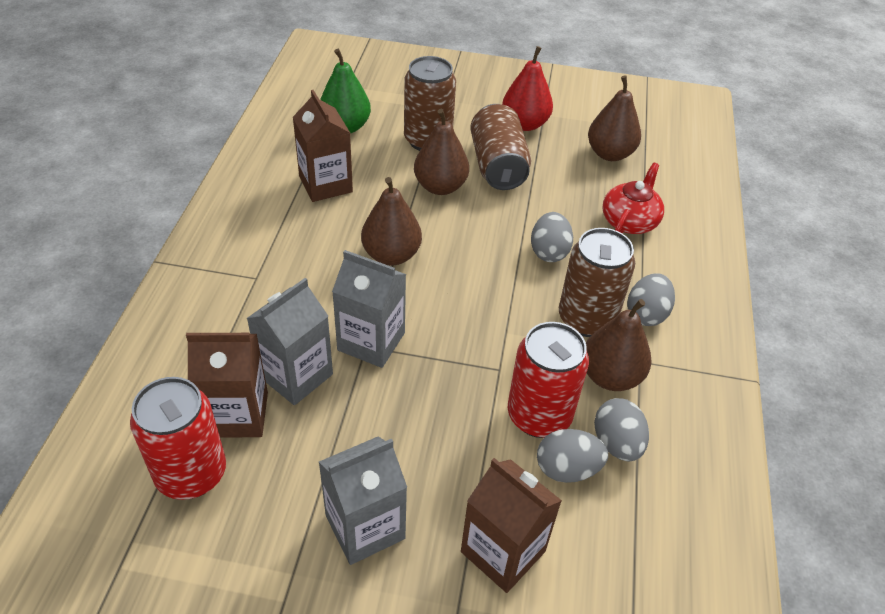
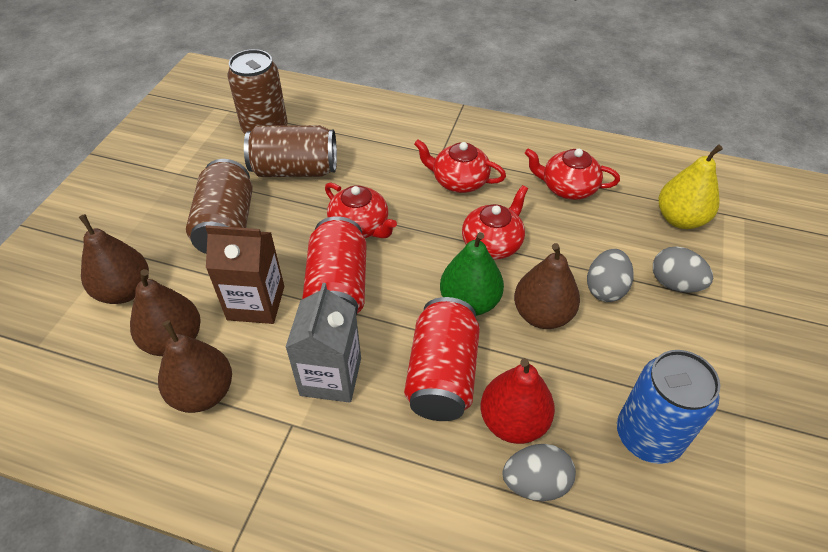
blue can: none = 0 -> [617,350,720,464] = 1
brown carton: [186,333,268,438] [293,90,353,202] [461,458,562,593] = 3 -> [205,225,284,324] = 1
grey carton: [247,278,333,405] [319,437,407,565] [332,250,406,368] = 3 -> [285,283,361,403] = 1
grey egg: [531,212,573,262] [537,429,608,483] [594,398,649,461] [627,273,675,326] = 4 -> [503,444,576,501] [587,249,633,302] [653,246,713,293] = 3
red teapot: [602,163,664,234] = 1 -> [325,183,397,238] [414,140,506,193] [462,185,528,260] [525,148,620,200] = 4
yellow pear: none = 0 -> [659,145,723,229] = 1

